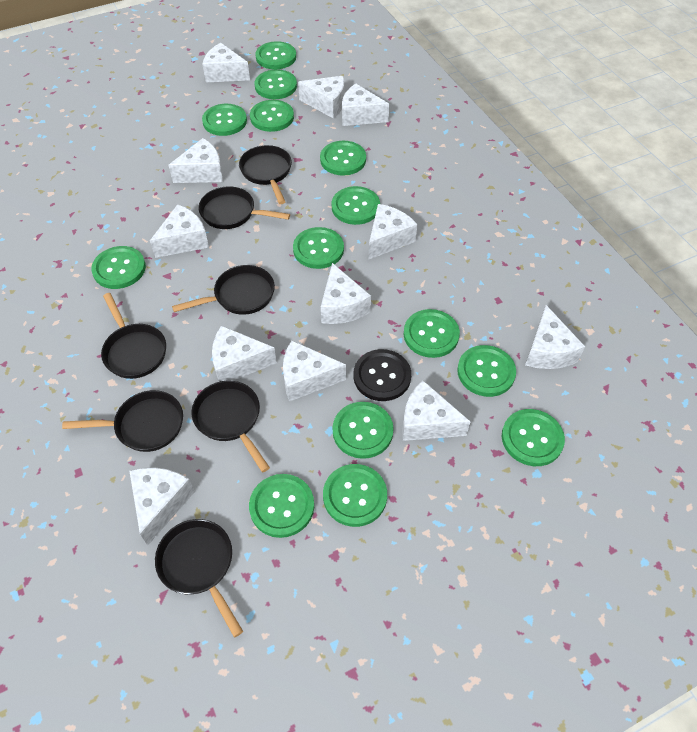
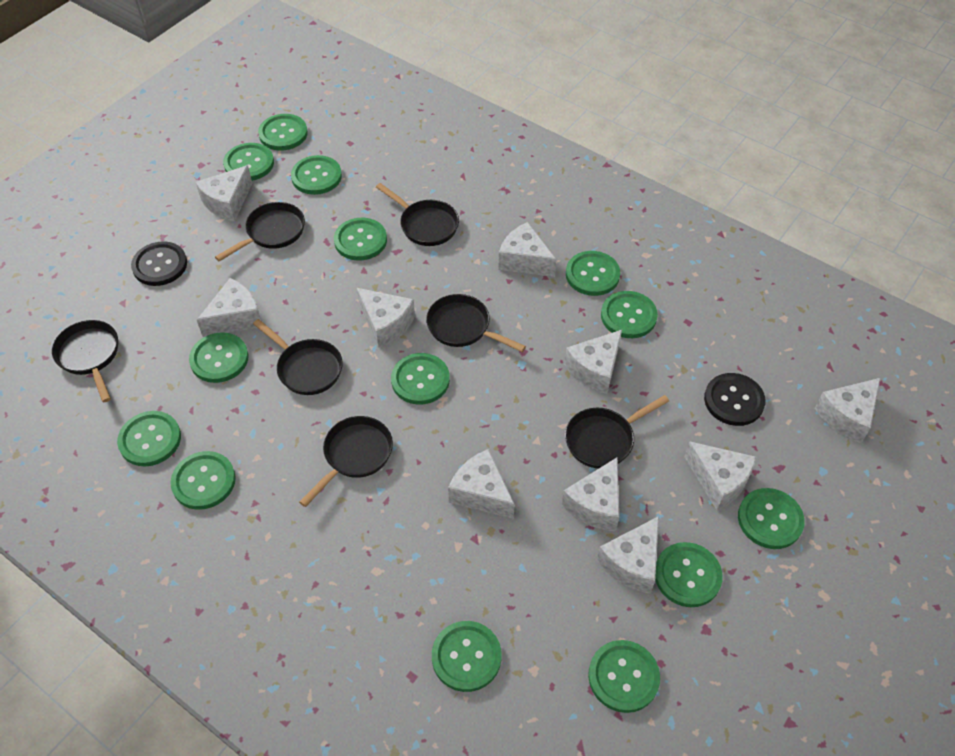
black button: [353,349,411,401] = 1 -> [131,241,187,286] [704,373,766,426] = 2
white cheese: [129,467,195,545] [150,204,209,258] [169,138,223,183] [203,43,250,82] [212,326,277,382] [283,341,346,402] [298,76,344,119] [321,263,371,324] [342,83,389,126] [369,204,418,259] [402,381,471,441] [525,305,585,369] = 12 -> [196,165,253,221] [197,278,261,337] [357,288,415,348] [448,449,515,519] [498,222,557,277] [562,457,619,532] [564,330,622,394] [597,516,659,594] [684,441,756,510] [815,378,880,443] = 10

